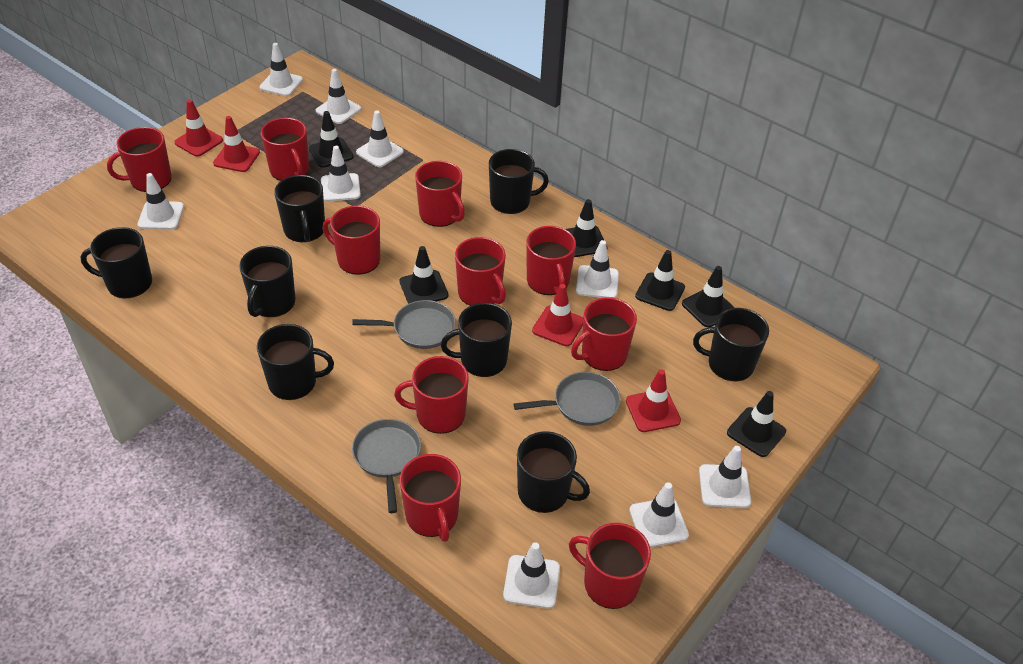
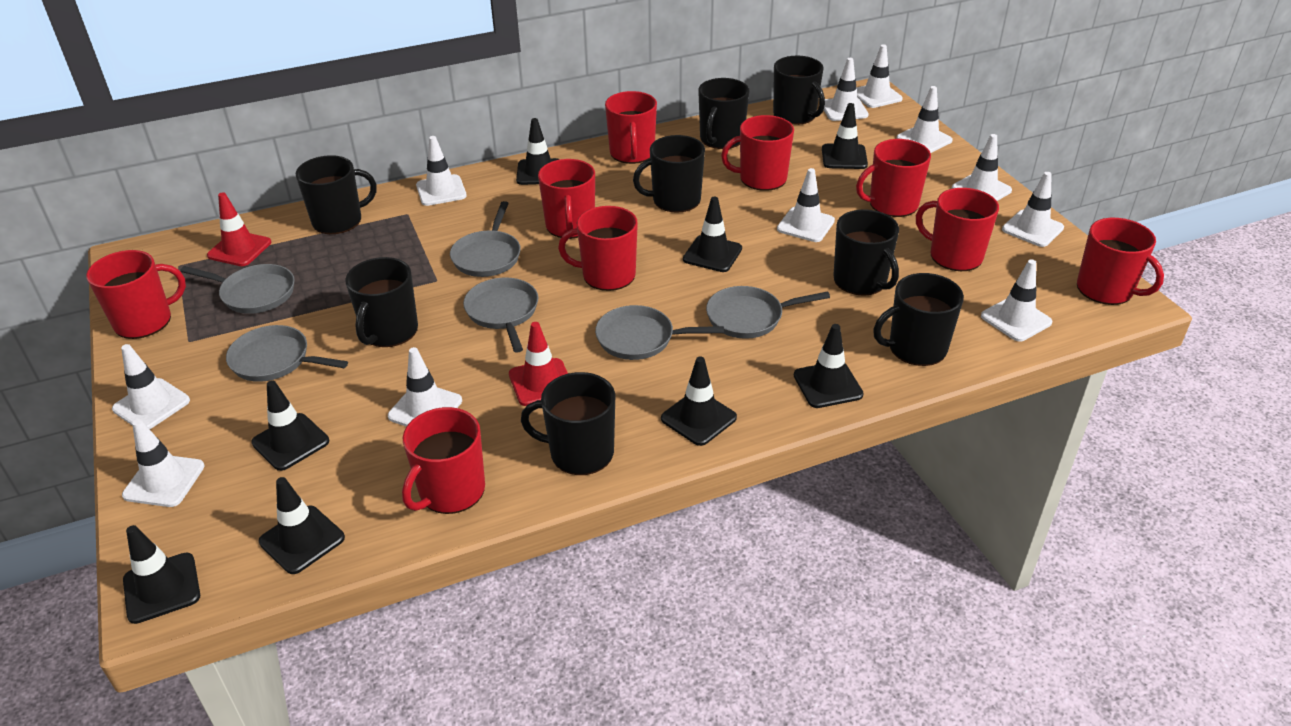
black traffic cone: [309,111,354,167] [400,246,448,304] [566,199,608,257] [635,250,685,311] [682,266,735,327] [727,391,786,457] = 6 -> [123,525,200,624] [251,380,329,471] [259,477,345,574] [516,118,560,185] [661,357,737,446] [683,197,742,272] [794,324,864,408] [822,103,868,169] = 8
grey pan: [352,300,456,349] [352,419,421,513] [514,372,621,426] = 3 -> [180,264,295,314] [226,325,348,382] [450,201,521,277] [463,277,538,353] [595,305,724,360] [706,286,830,339] = 6
red mug: [107,127,172,192] [261,118,309,181] [323,206,380,275] [394,356,469,434] [400,454,461,542] [415,161,465,227] [455,237,506,306] [526,226,576,295] [569,523,651,609] [571,297,637,371] = 10 -> [86,250,186,339] [402,407,485,514] [538,159,595,239] [558,206,638,291] [605,91,657,164] [721,115,794,191] [856,139,931,217] [916,188,999,271] [1077,218,1164,305] = 9
red traffic cone: [174,100,223,157] [213,116,260,172] [532,284,583,346] [626,369,681,432] = 4 -> [207,192,271,266] [509,322,568,406] = 2
white traffic cone: [137,173,184,230] [259,43,303,96] [316,69,361,124] [321,146,361,202] [356,110,404,167] [503,542,560,609] [576,240,619,298] [629,482,689,548] [699,446,751,508] = 9 -> [112,344,190,429] [122,419,205,507] [388,347,462,427] [416,136,467,206] [777,168,835,242] [824,58,869,121] [856,44,903,108] [897,86,953,153] [952,134,1012,201] [981,259,1052,342] [1002,172,1064,247] = 11

